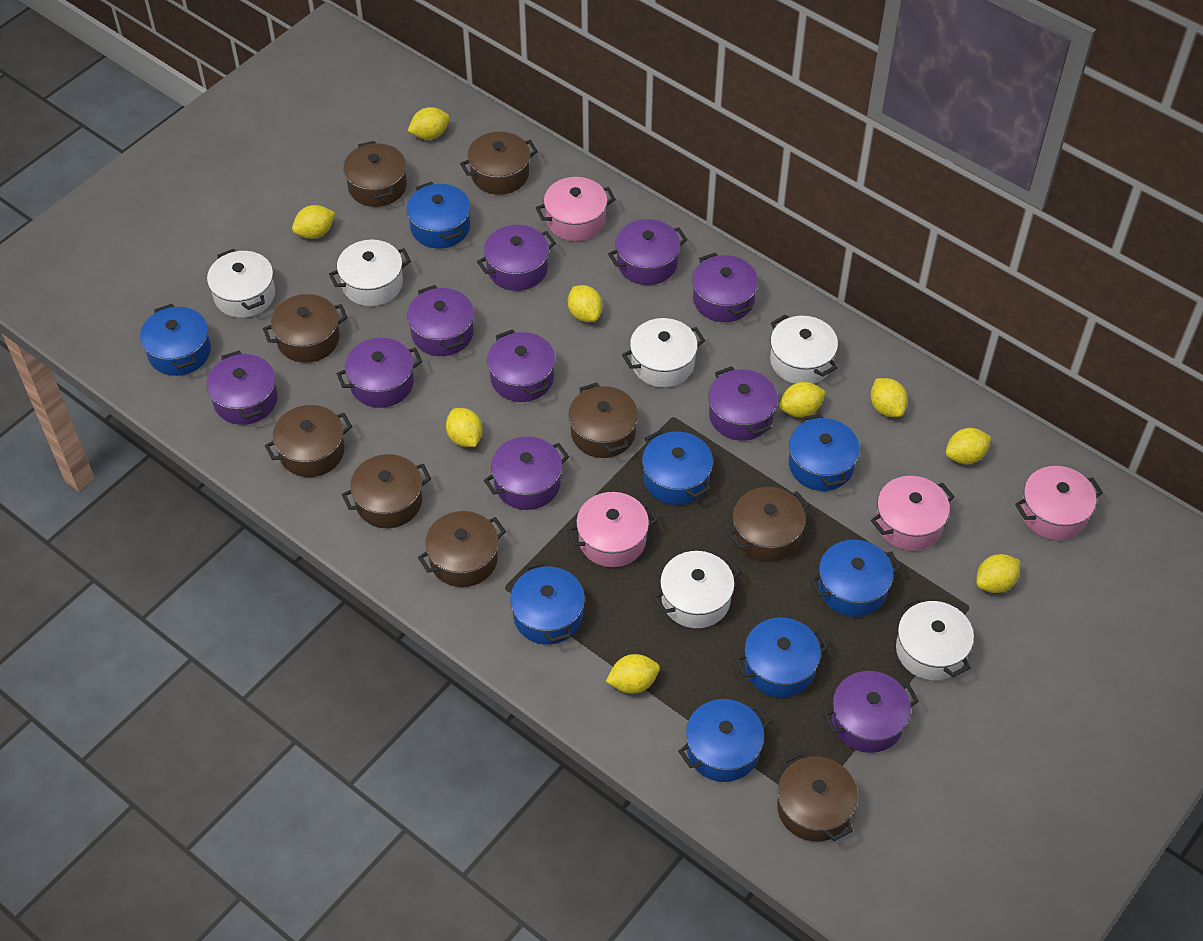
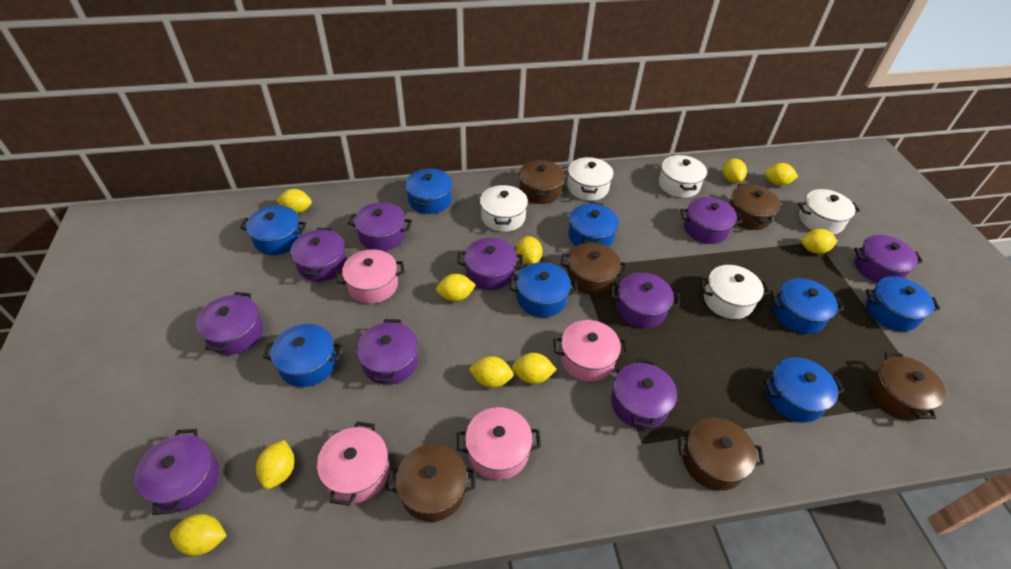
brown pot: [263,294,348,363] [265,405,352,477] [342,454,431,528] [343,141,407,207] [418,511,506,587] [460,132,538,195] [568,383,638,458] [728,487,810,562] [777,751,858,842] = 9 -> [387,444,476,522] [519,159,565,204] [561,243,627,295] [678,418,764,491] [729,183,780,230] [868,353,946,421] = 6
white pot: [207,249,275,318] [329,240,411,306] [622,318,705,387] [653,551,741,628] [770,314,838,384] [896,597,974,680] = 6 -> [480,184,528,232] [567,156,614,201] [659,154,707,198] [700,265,770,319] [798,189,860,235] = 5
yellow lemon: [292,205,335,239] [408,107,450,139] [446,408,482,447] [568,285,603,322] [606,654,660,694] [780,382,826,417] [871,378,908,417] [946,428,991,464] [976,554,1020,593] = 9 -> [170,514,227,556] [256,440,294,489] [276,189,312,213] [436,274,476,302] [469,356,513,388] [512,353,557,384] [516,236,543,265] [723,159,747,183] [765,163,798,186] [801,229,837,254] = 10

